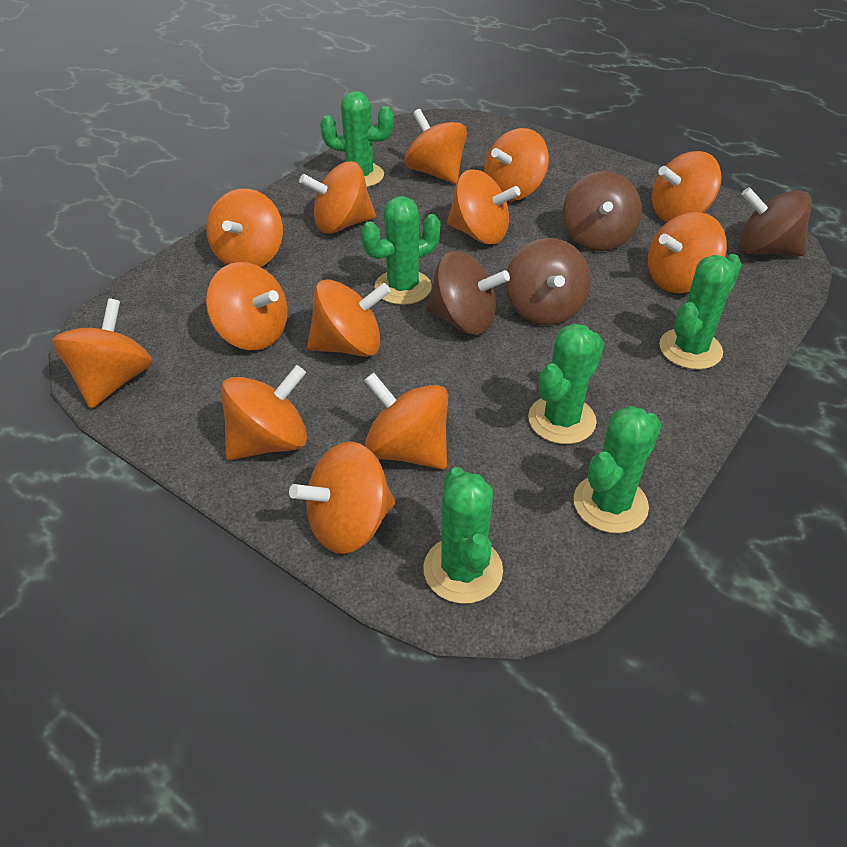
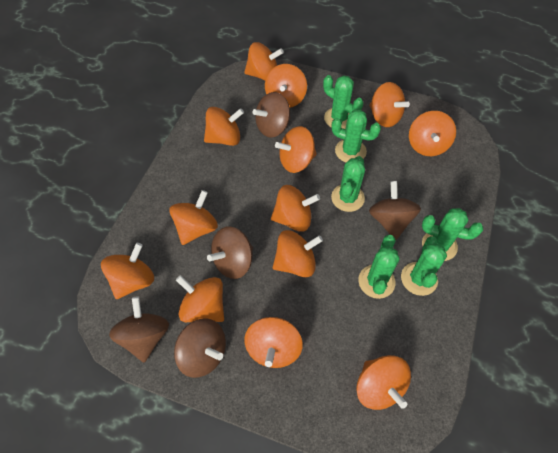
brown spinning top: [426,251,510,335] [505,238,591,326] [563,171,642,251] [739,187,812,256] = 4 -> [109,296,169,363] [174,318,226,378] [207,226,253,279] [252,92,291,138] [369,181,421,240] = 5

